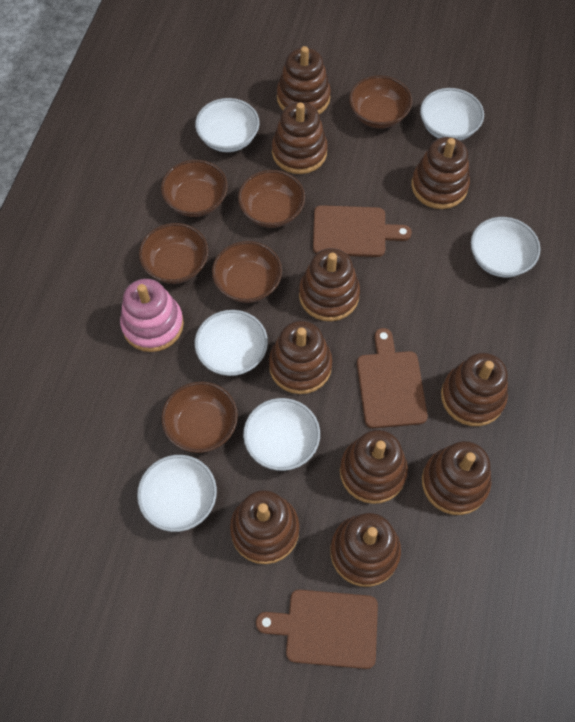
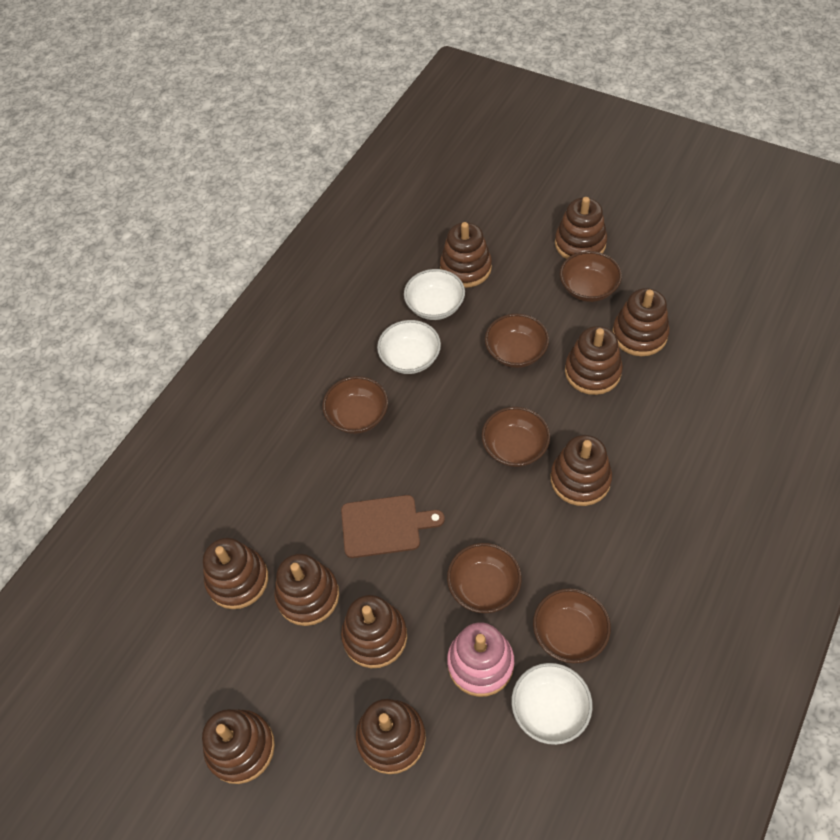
brown cutting board: [256,590,378,669] [313,205,412,257] [357,328,428,428] = 3 -> [341,495,445,558] = 1
white bowl: [137,455,217,532] [195,98,260,152] [195,310,268,376] [243,398,320,471] [420,88,484,140] [471,217,540,277] = 6 -> [377,320,441,374] [404,269,465,320] [511,663,593,745] = 3

